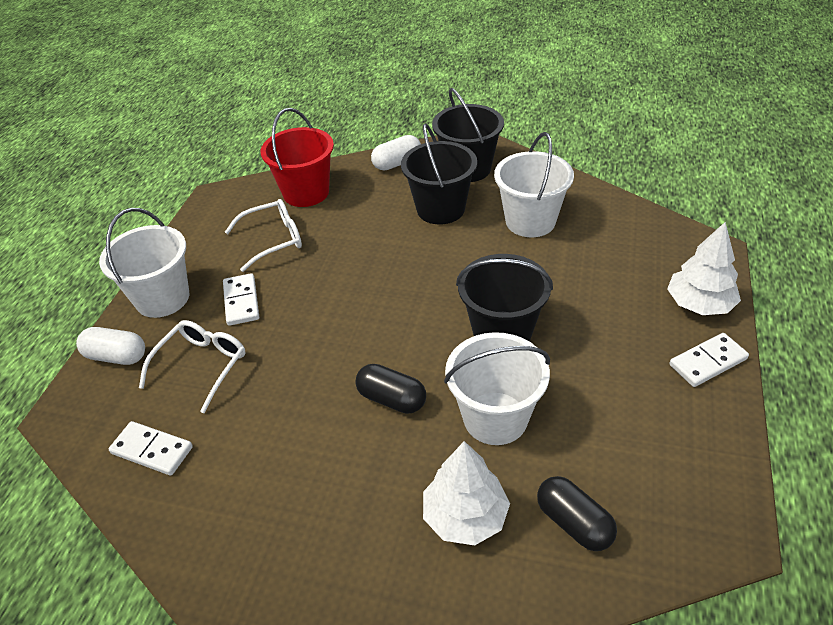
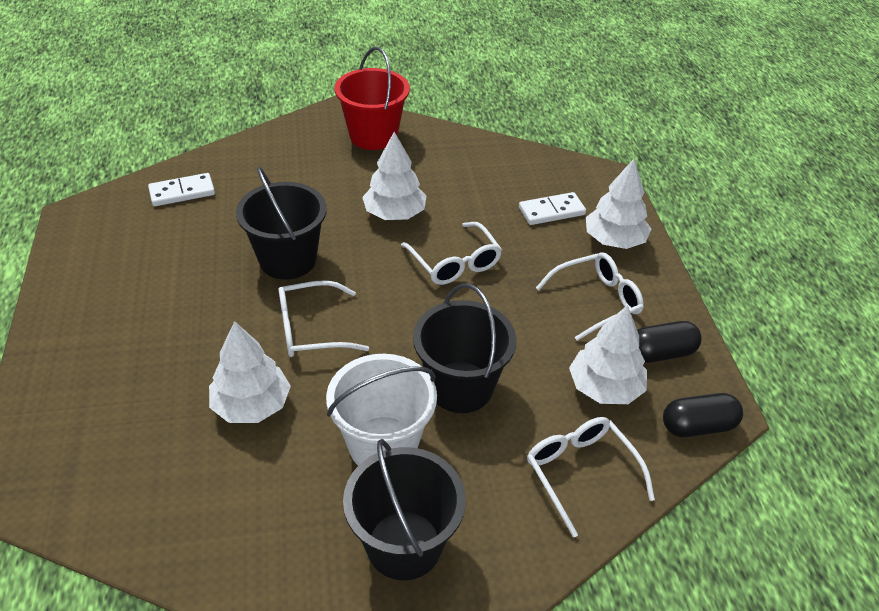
white bucket: [99,208,189,318] [444,332,550,445] [494,132,574,237] = 3 -> [326,354,437,466] = 1
white capsule: [76,327,145,365] [371,135,421,170] = 2 -> none = 0
white domino: [109,421,193,476] [223,273,259,326] [669,333,749,387] = 3 -> [148,173,215,206] [519,192,586,225] = 2
white glasses: [139,320,246,413] [225,199,302,272] = 2 -> [279,280,369,357] [401,222,502,285] [527,417,655,538] [536,252,644,341] = 4
white tree: [423,441,510,545] [667,222,741,315] = 2 -> [209,321,291,423] [362,132,427,220] [569,305,647,404] [586,159,651,249] = 4

